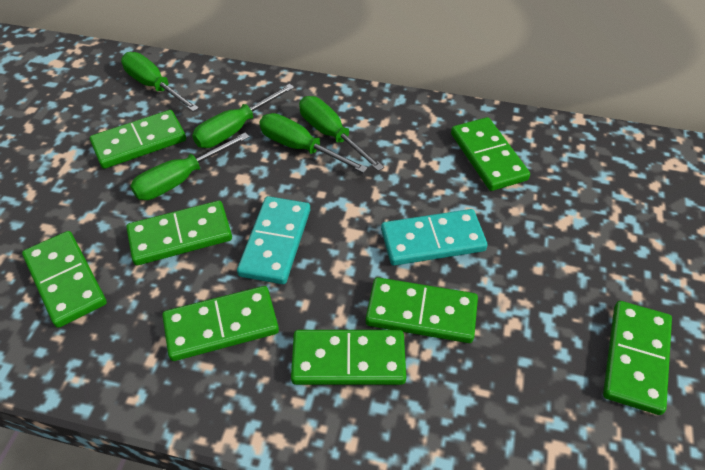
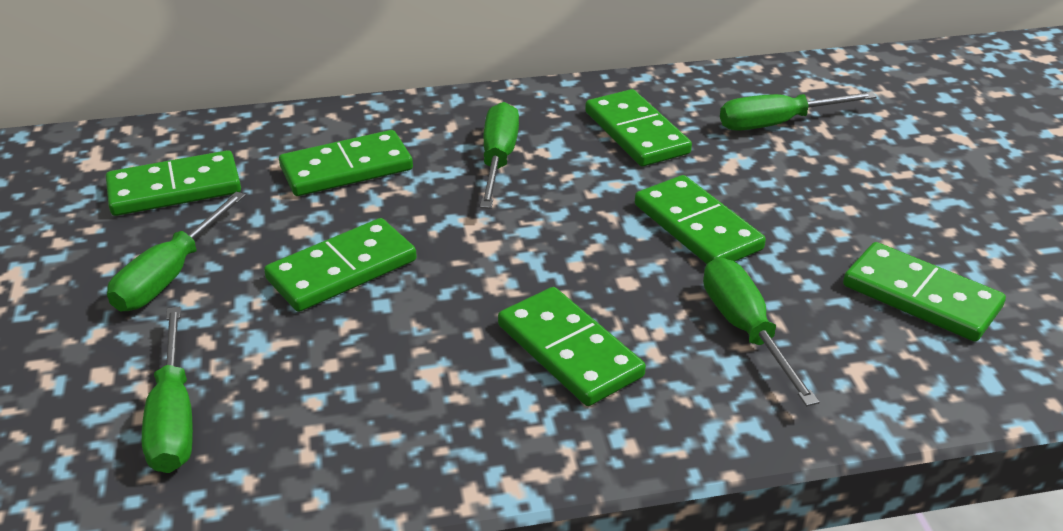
green domino: [22,231,107,328] [90,110,186,169] [126,201,232,265] [162,286,279,361] [291,330,406,385] [366,277,478,343] [451,117,530,191] [603,301,672,415] = 8 -> [106,150,241,216] [264,218,417,312] [279,130,413,196] [498,287,646,406] [585,89,692,166] [635,175,766,264] [843,242,1006,342] = 7
turquoise domino: [237,196,310,284] [381,209,488,266] = 2 -> none = 0

